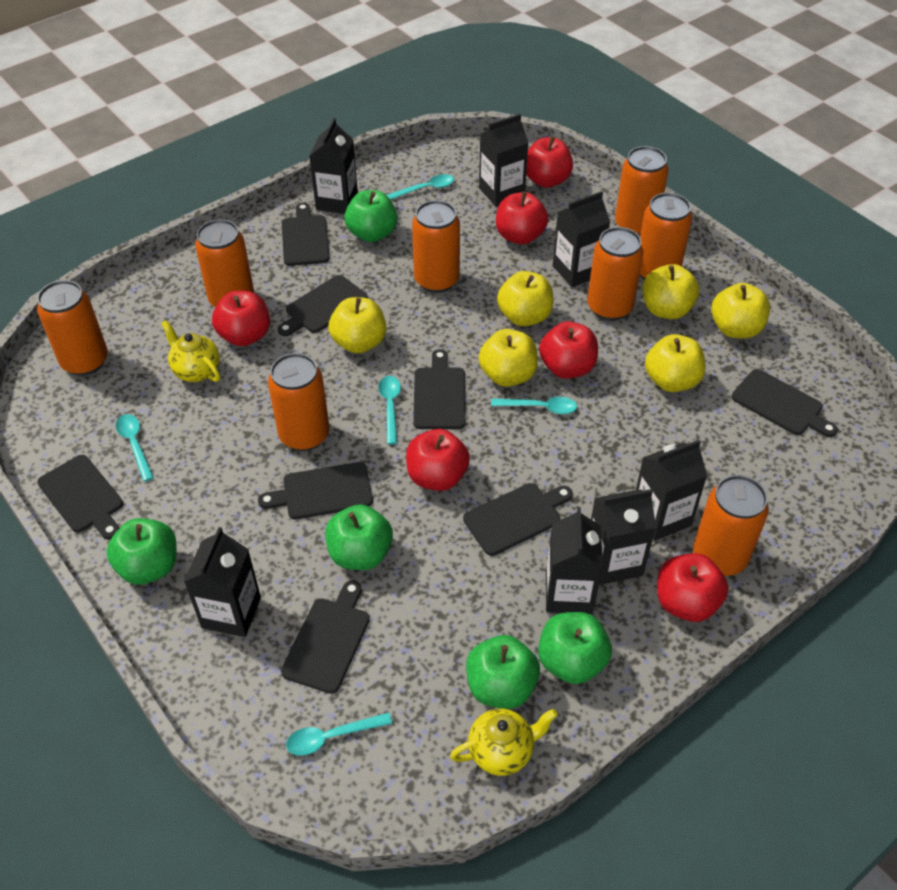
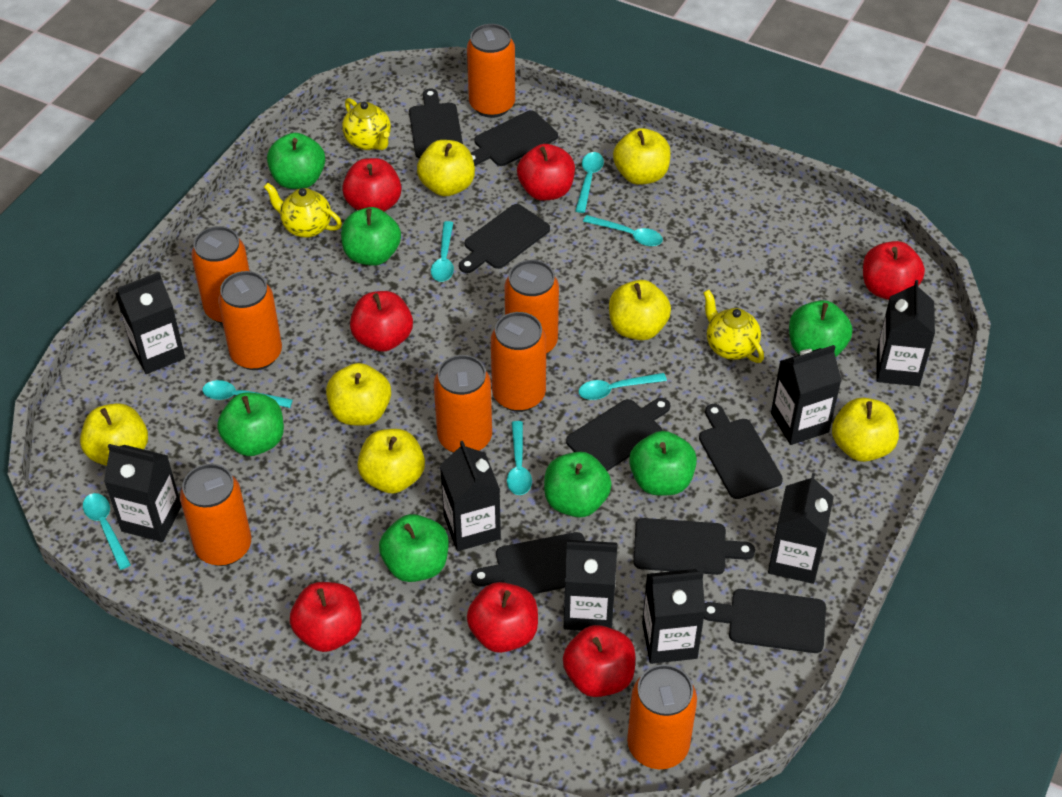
black carton: [184,527,261,637] [309,118,358,214] [479,114,529,207] [546,507,603,614] [553,191,610,287] [591,489,656,585] [636,440,707,541] = 7 -> [104,444,182,542] [115,272,185,374] [440,441,501,551] [564,540,617,631] [642,569,705,664] [768,473,834,584] [771,345,841,445] [877,280,935,386] = 8
green apple: [106,518,177,585] [325,504,393,570] [344,190,397,242] [466,635,540,709] [538,612,612,684] = 5 -> [217,393,284,456] [267,133,325,189] [341,207,401,266] [379,514,449,582] [544,452,612,517] [629,431,697,495] [789,300,852,357] = 7
red apple: [212,291,270,346] [406,429,470,491] [496,191,548,245] [526,136,573,188] [539,321,598,379] [657,553,728,622] = 6 -> [290,582,362,652] [342,158,401,212] [350,291,413,352] [467,582,538,653] [517,144,575,201] [563,625,635,697] [863,241,925,300] = 7
turquoise spoon: [116,414,154,482] [286,712,392,756] [378,376,401,445] [387,174,454,200] [491,397,577,414] = 5 -> [83,493,131,570] [202,380,293,408] [431,221,454,282] [507,421,532,495] [575,152,604,213] [578,373,667,400] [583,215,663,246] = 7
yellow apple: [329,297,386,353] [479,329,538,387] [497,271,553,326] [642,264,699,319] [645,334,706,392] [711,283,770,339] = 6 -> [80,403,148,466] [326,363,391,426] [357,429,425,494] [417,140,475,196] [609,280,671,340] [613,128,671,185] [832,398,899,462] = 7
yellow teapot: [161,320,220,382] [450,709,558,776] = 2 -> [264,183,342,238] [342,98,391,150] [703,290,764,363] = 3

